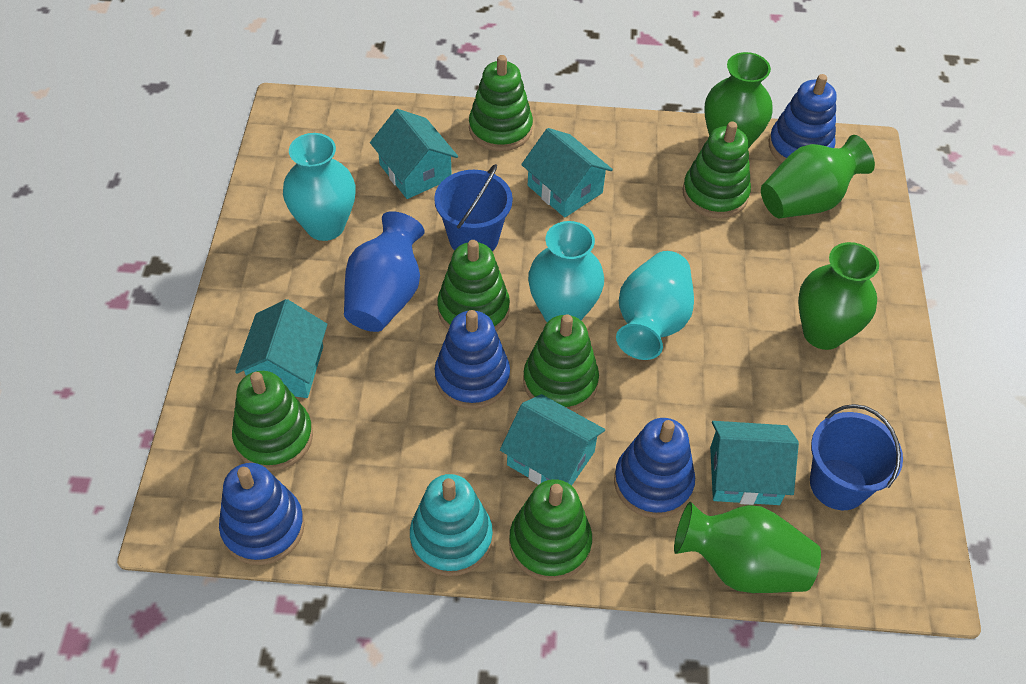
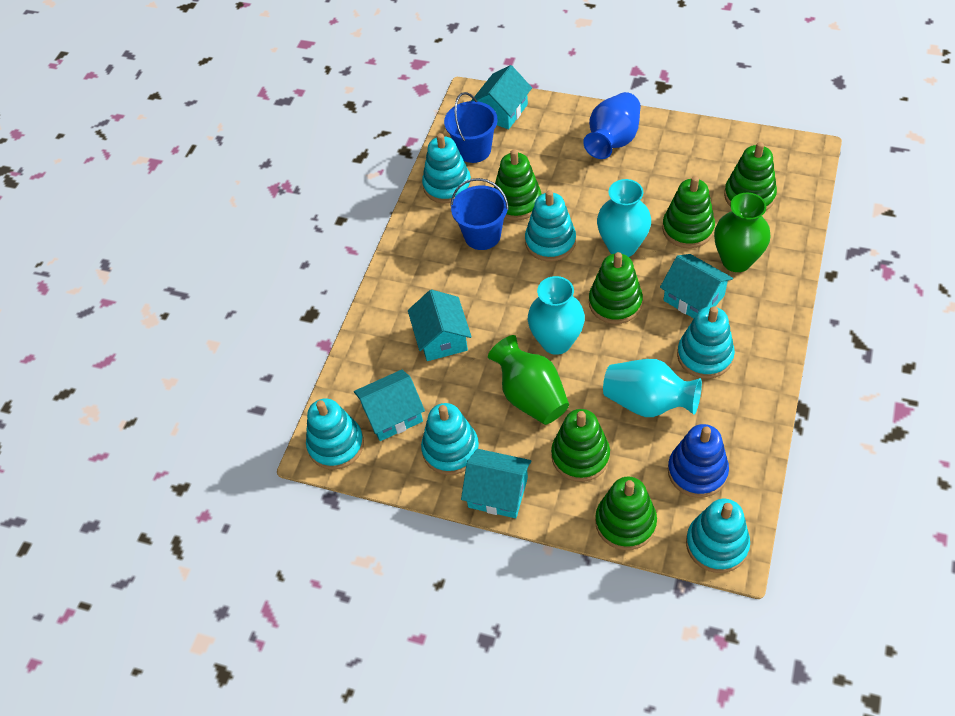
blue stacking toy: [219,463,305,565] [435,310,510,409] [614,418,695,518] [769,74,837,163] = 4 -> [668,424,729,498] = 1
green vase: [674,502,821,593] [705,52,772,148] [761,135,875,218] [798,242,879,350] = 4 -> [488,335,569,425] [714,193,771,272] = 2
turquoise stacking toy: [410,474,493,576] = 1 -> [306,398,364,470] [421,403,479,475] [422,133,471,204] [525,190,576,262] [677,306,735,379] [686,499,750,573] = 6

